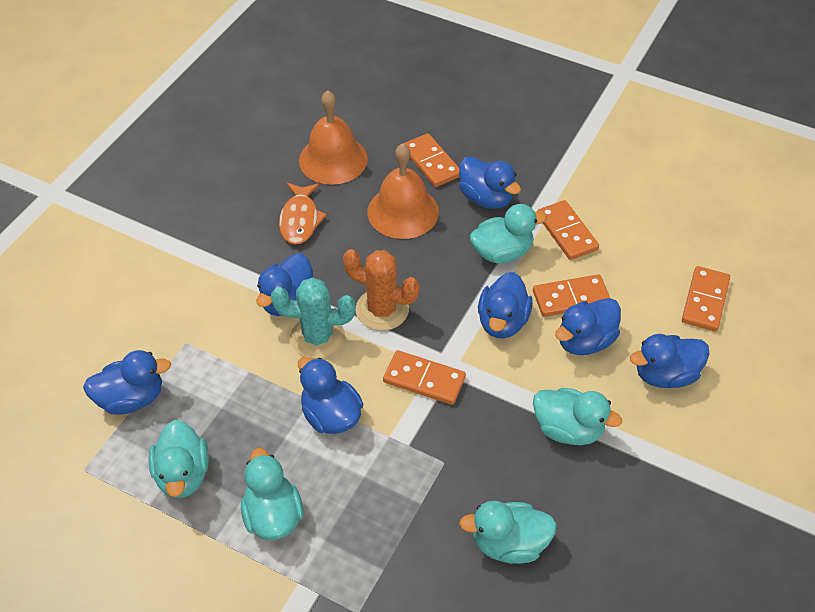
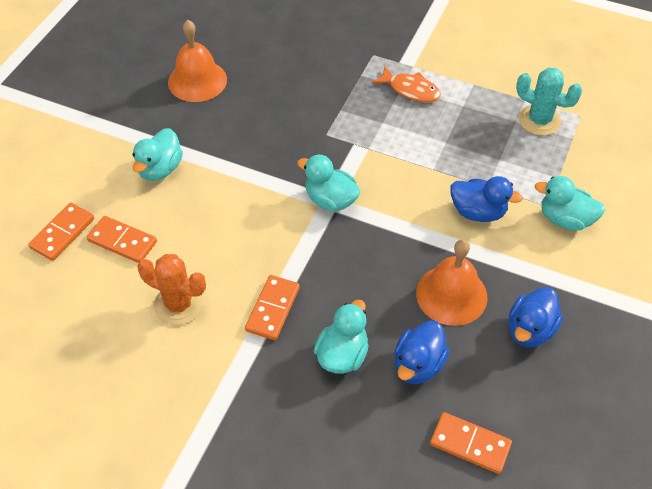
blue duck: [83,350,171,415] [256,253,313,316] [298,357,363,434] [459,156,521,209] [478,272,533,338] [555,298,621,355] [630,334,710,388] = 7 -> [394,320,450,384] [450,176,523,222] [509,287,563,347] = 3
orange domino: [383,350,466,405] [403,133,459,187] [533,274,610,317] [537,200,599,260] [682,266,730,331] = 5 -> [28,203,94,261] [87,216,157,263] [245,275,300,340] [430,412,512,474] = 4
turquoise duck: [148,420,209,498] [241,448,304,540] [459,501,557,564] [470,204,547,264] [533,388,622,445] = 5 -> [133,128,183,181] [297,155,361,211] [314,300,369,374] [535,176,605,231] = 4

